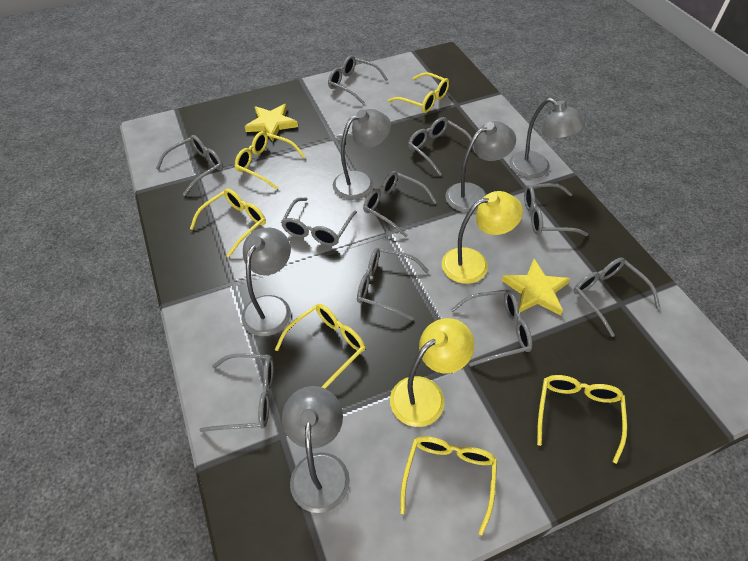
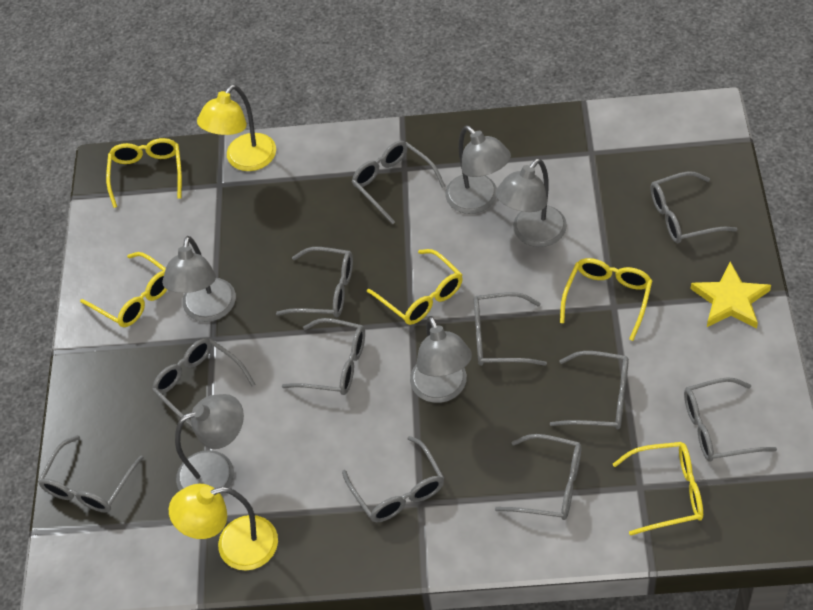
grey glasses: [156,135,223,196] [199,354,274,432] [281,198,357,246] [328,55,388,104] [357,248,429,321] [363,171,436,237] [408,117,475,176] [451,290,532,367] [524,183,589,236] [574,258,660,337] = 10 -> [38,435,144,513] [152,338,255,427] [276,247,353,317] [282,318,365,395] [342,436,444,522] [352,141,445,224] [474,292,547,366] [495,434,582,520] [550,351,629,429] [650,171,737,243] [684,377,777,462] = 11
yellow glasses: [190,189,266,258] [235,131,305,190] [275,304,365,389] [388,72,449,113] [400,436,497,536] [537,375,627,464] = 6 -> [80,252,167,327] [106,138,182,208] [367,249,463,325] [560,258,652,341] [613,442,703,536] = 5
yellow star: [245,104,298,142] [501,259,570,315] = 2 -> [691,262,771,329] = 1

